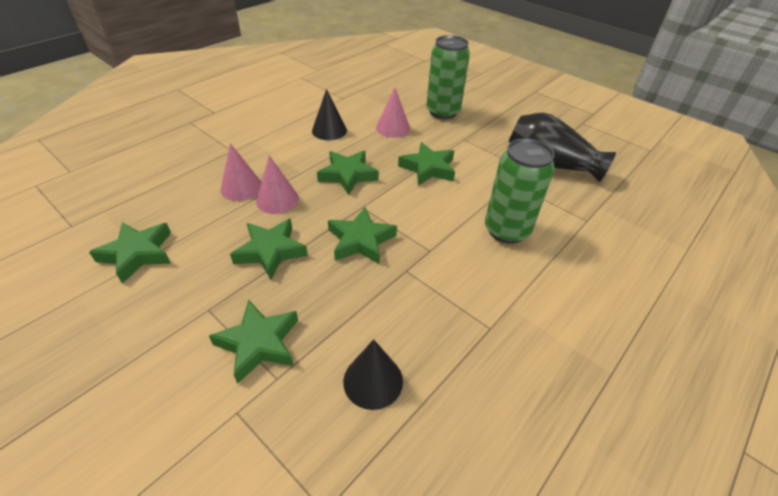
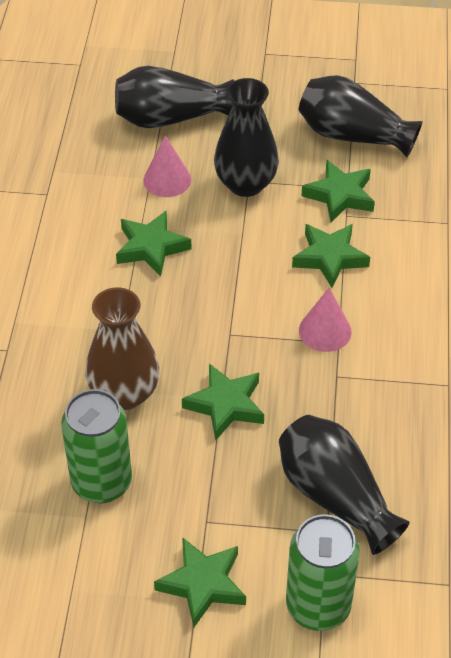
black cone: [312,89,347,140] [343,339,403,410] = 2 -> none = 0
black vase: [509,113,616,182] = 1 -> [115,66,234,128] [214,78,279,197] [279,415,410,555] [299,75,423,157] = 4
brown vase: none = 0 -> [86,287,159,410] = 1
green star: [89,222,171,284] [209,300,298,384] [230,219,308,279] [317,151,379,195] [328,207,397,264] [398,142,455,186] = 6 -> [116,211,192,277] [154,537,246,627] [182,363,264,440] [292,224,370,288] [301,160,375,222] = 5
pink cone: [220,143,261,201] [256,155,299,214] [376,88,410,138] = 3 -> [143,135,191,197] [299,288,352,352] = 2

